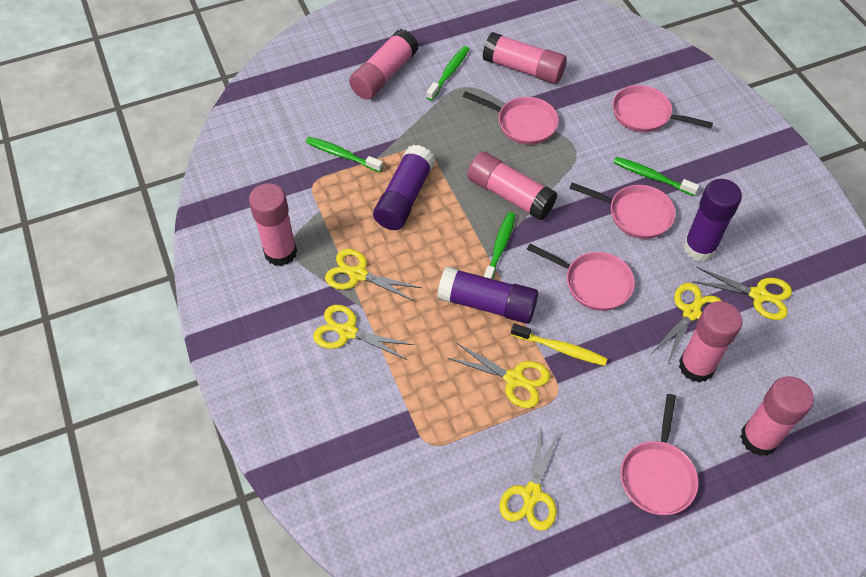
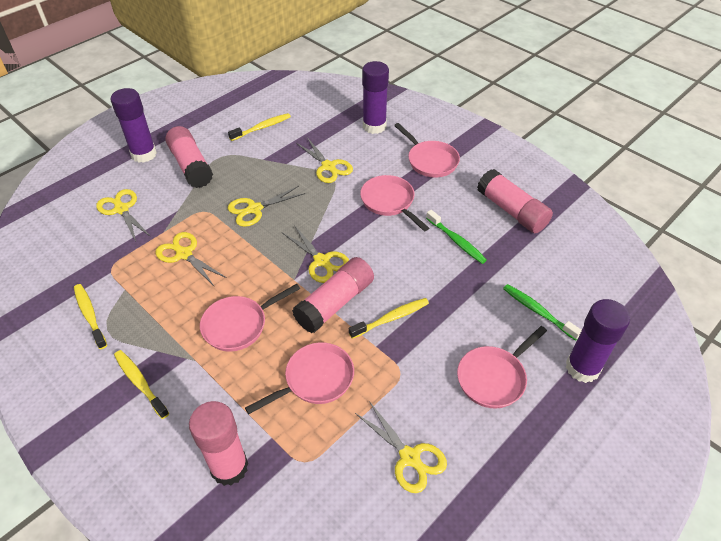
green toothbrush: [306,137,383,172] [426,46,469,101] [484,212,515,279] [613,157,699,196] = 4 -> [426,210,487,264] [503,284,582,340] = 2
pink glue stick: [249,183,297,266] [349,29,418,100] [467,152,557,221] [482,32,567,84] [679,301,742,383] [740,376,814,456] = 6 -> [165,126,213,188] [189,401,248,486] [292,257,374,333] [477,169,553,233] = 4
yellow toothbrush: [511,323,607,366] = 1 -> [74,284,107,349] [114,350,169,419] [228,113,291,141] [349,298,429,339] = 4

